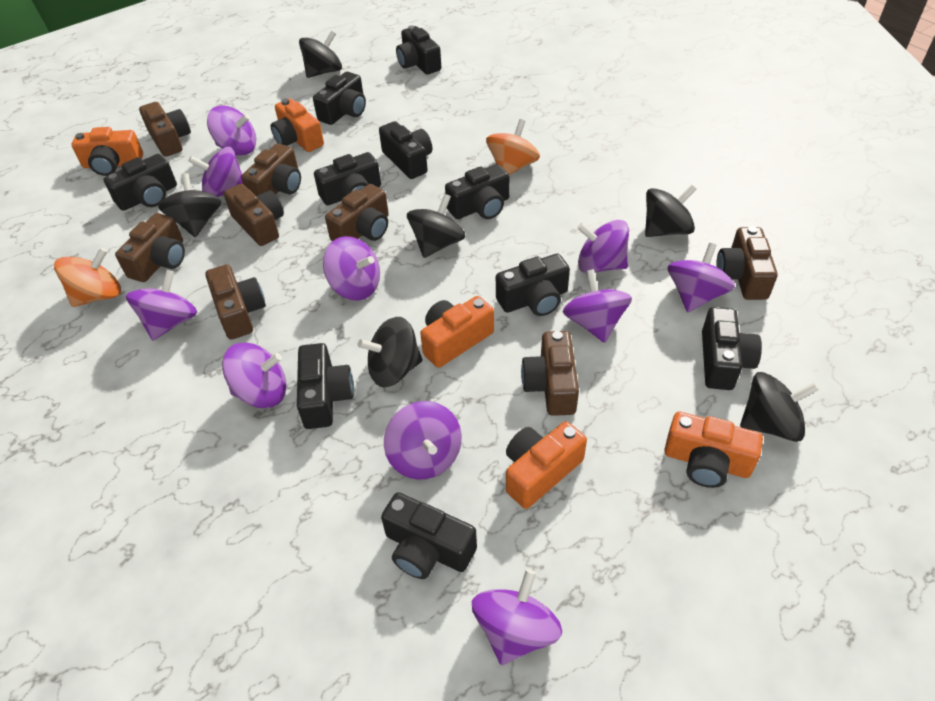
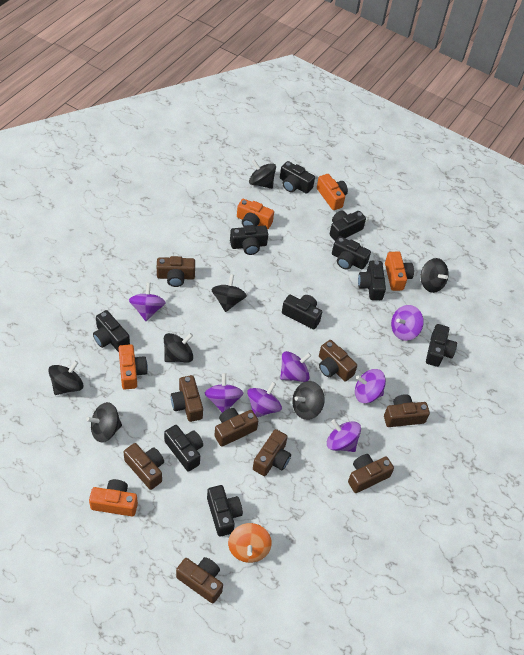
black spinning top: [158,173,221,237] [299,31,342,78] [358,317,423,387] [407,194,466,258] [645,184,696,237] [740,372,819,442] = 6 -> [48,361,83,395] [86,402,122,442] [164,333,193,363] [211,274,247,312] [249,159,276,189] [292,381,325,420] [421,258,449,293] = 7
brown camera: [115,213,185,282] [139,102,191,157] [205,264,266,339] [224,184,284,246] [241,143,301,196] [325,184,389,241] [521,331,579,416] [716,226,778,300] = 8 -> [124,443,164,490] [157,256,195,287] [171,375,203,422] [176,557,223,604] [214,408,258,447] [253,429,291,476] [319,340,357,381] [348,454,394,493] [384,394,430,427] = 9
orange spinning top: [54,248,121,307] [486,119,540,175] = 2 -> [228,523,272,563] = 1
purple spinning top: [126,270,197,341] [188,147,243,197] [207,105,256,156] [222,343,287,408] [323,236,380,301] [384,401,462,479] [472,569,562,665] [563,269,632,343] [577,220,629,273] [668,243,735,312] = 10 -> [129,283,166,321] [205,373,243,413] [247,382,282,417] [280,351,311,382] [327,419,361,452] [355,369,386,403] [391,305,424,341] = 7

